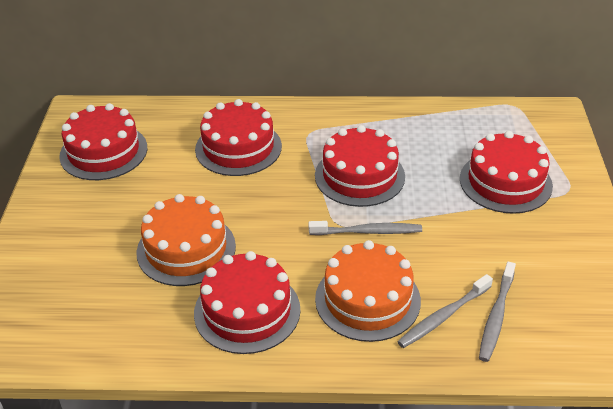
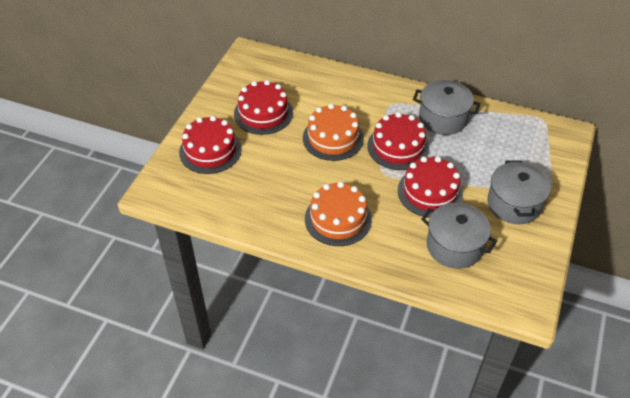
grey pot: none = 0 -> [413,80,480,135] [421,203,497,269] [487,160,551,224] = 3
grey toothbrush: [309,221,422,235] [397,274,493,348] [479,262,516,362] = 3 -> none = 0
red cake: [59,103,147,180] [194,251,300,354] [195,99,282,176] [315,125,405,207] [460,131,553,214] = 5 -> [179,116,242,174] [234,80,293,135] [367,112,429,170] [398,156,463,218] = 4

